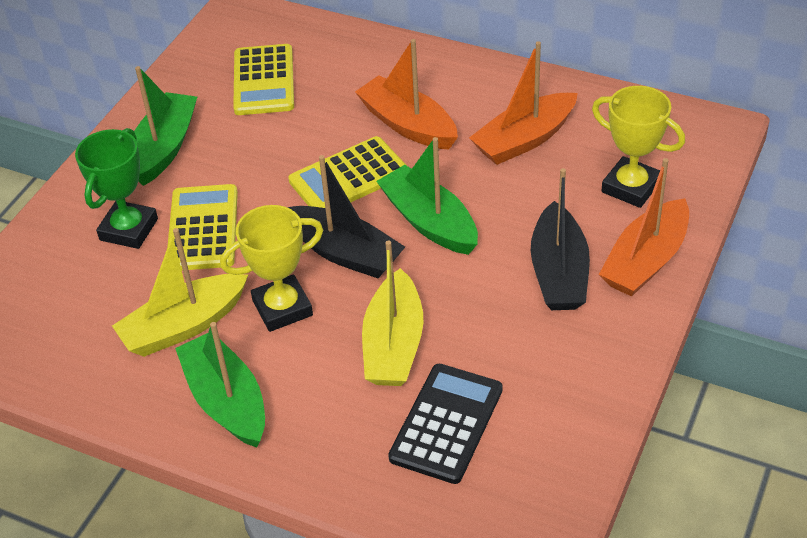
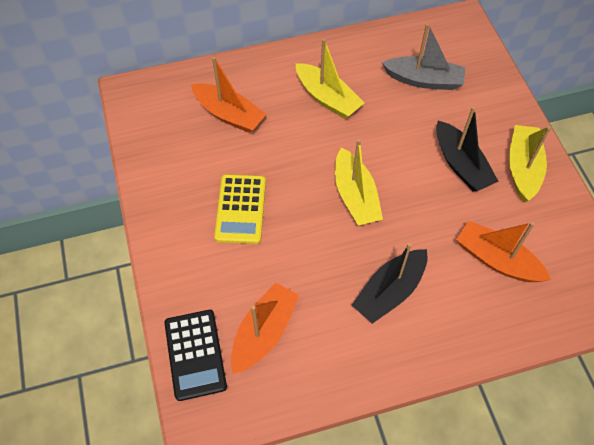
green boat: [134,66,197,186] [175,322,265,448] [376,137,478,255] = 3 -> none = 0
green trophy: [75,128,158,249] = 1 -> none = 0
grey boat: none = 0 -> [382,23,466,90] = 1
yellow boat: [112,228,248,357] [362,240,423,386] = 2 -> [296,38,364,119] [335,139,383,226] [509,125,551,202] = 3
yellow calculator: [167,184,238,270] [233,44,294,115] [288,136,407,208] = 3 -> [214,174,266,244] = 1
yellow trophy: [220,205,323,332] [592,86,685,208] = 2 -> none = 0

